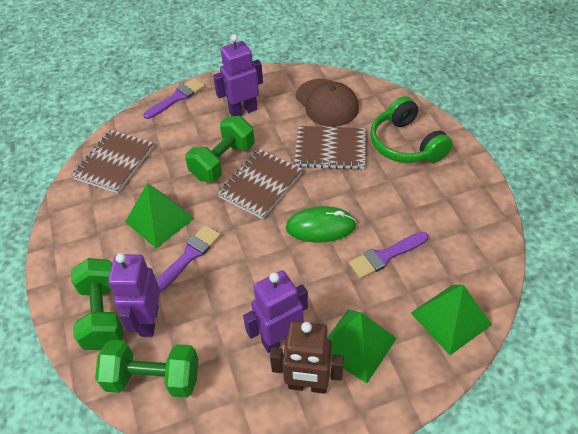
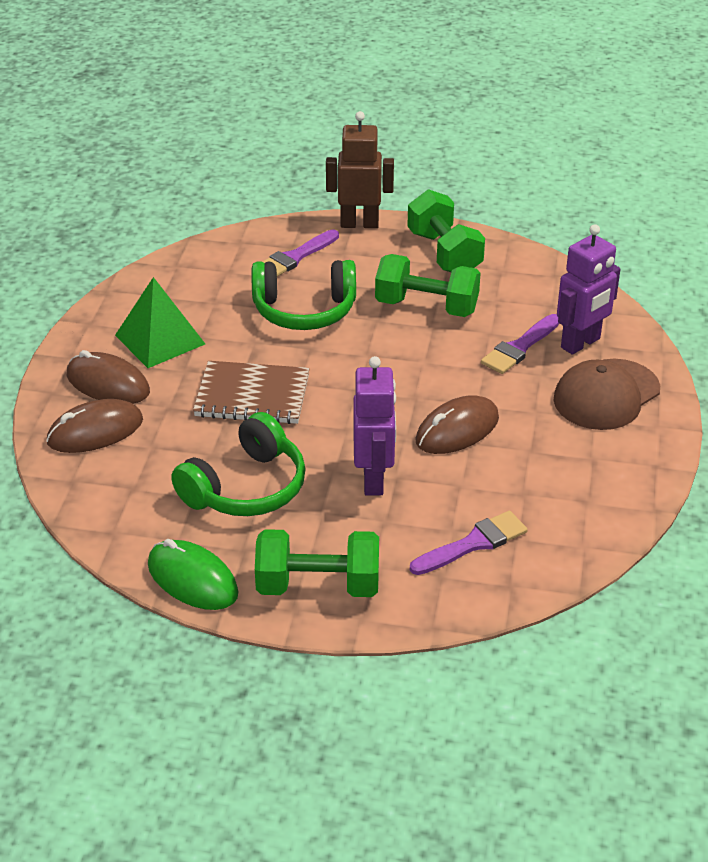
brown mouse: none = 0 -> [46,399,143,453] [67,350,150,404] [415,395,499,454] = 3
brown notebook: [72,130,154,194] [217,149,303,219] [294,126,366,170] = 3 -> [193,361,310,424] = 1
green headphones: [370,96,453,163] = 1 -> [171,412,306,516] [251,260,356,330] = 2
green pyramid: [125,183,194,249] [327,309,397,383] [411,285,492,355] = 3 -> [115,277,205,368] = 1
purple robot: [108,253,160,337] [213,34,263,116] [243,270,308,353] = 3 -> [353,356,396,496] [557,224,621,355] = 2

